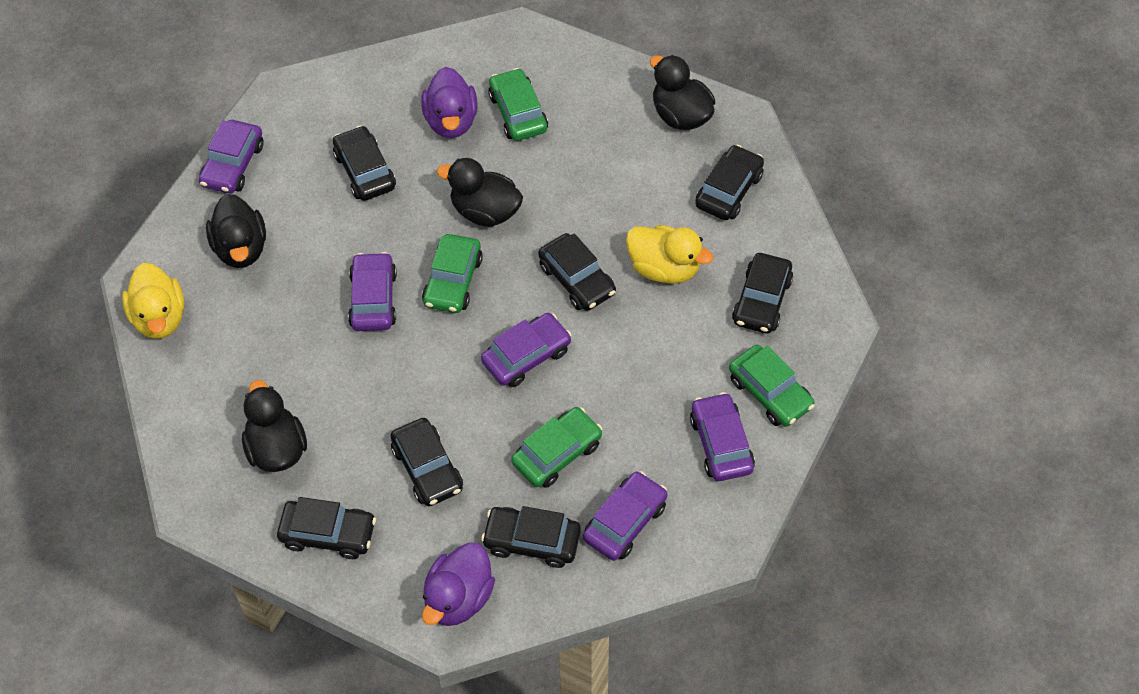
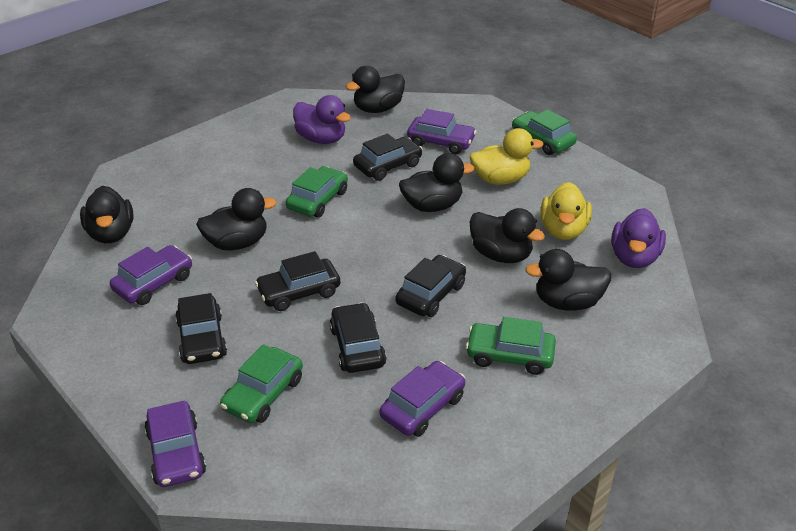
black car: [277,497,376,559] [333,125,396,201] [391,418,463,506] [481,506,581,568] [538,233,616,311] [696,145,764,220] [732,253,793,333] = 7 -> [175,293,227,364] [255,251,340,311] [330,302,386,373] [353,134,422,181] [395,255,466,317] = 5
black duck: [206,194,266,268] [242,380,307,472] [437,158,523,227] [650,55,715,130] = 4 -> [80,186,133,243] [196,188,277,250] [345,66,405,113] [399,153,475,212] [469,208,545,263] [525,249,611,311] = 6
purple car: [199,120,264,194] [348,252,397,331] [481,313,572,387] [583,471,667,561] [690,392,755,481] = 5 -> [110,245,192,305] [144,401,206,487] [379,361,465,437] [407,109,477,154] = 4

